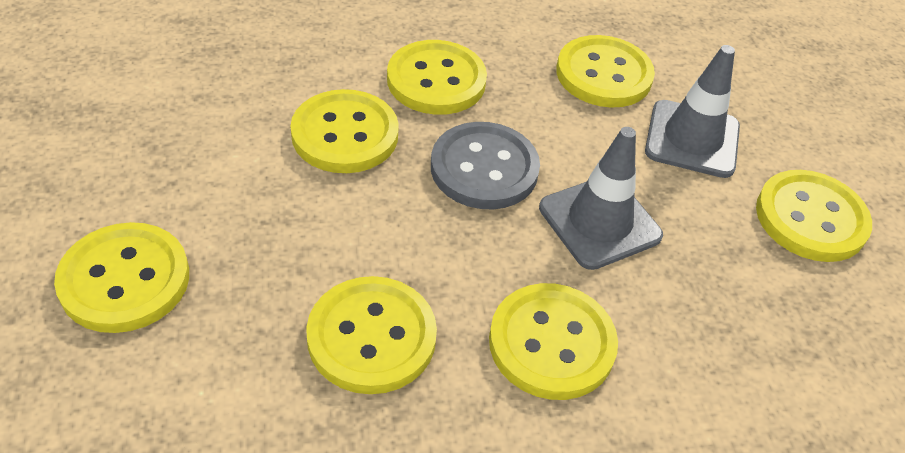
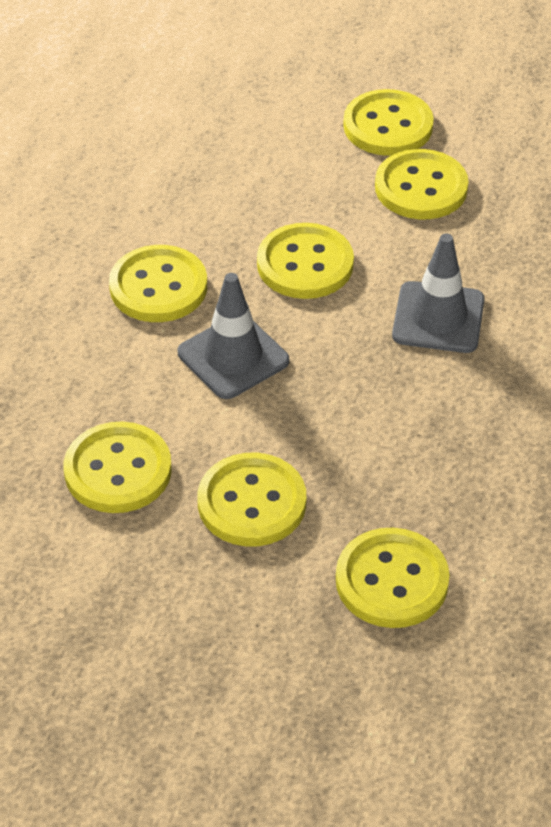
grey button: [431,122,540,209] = 1 -> none = 0

